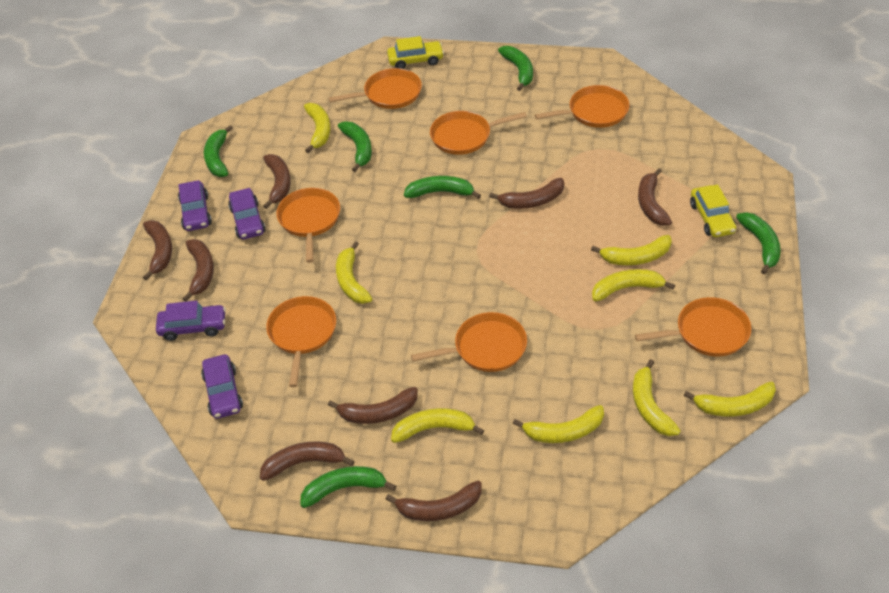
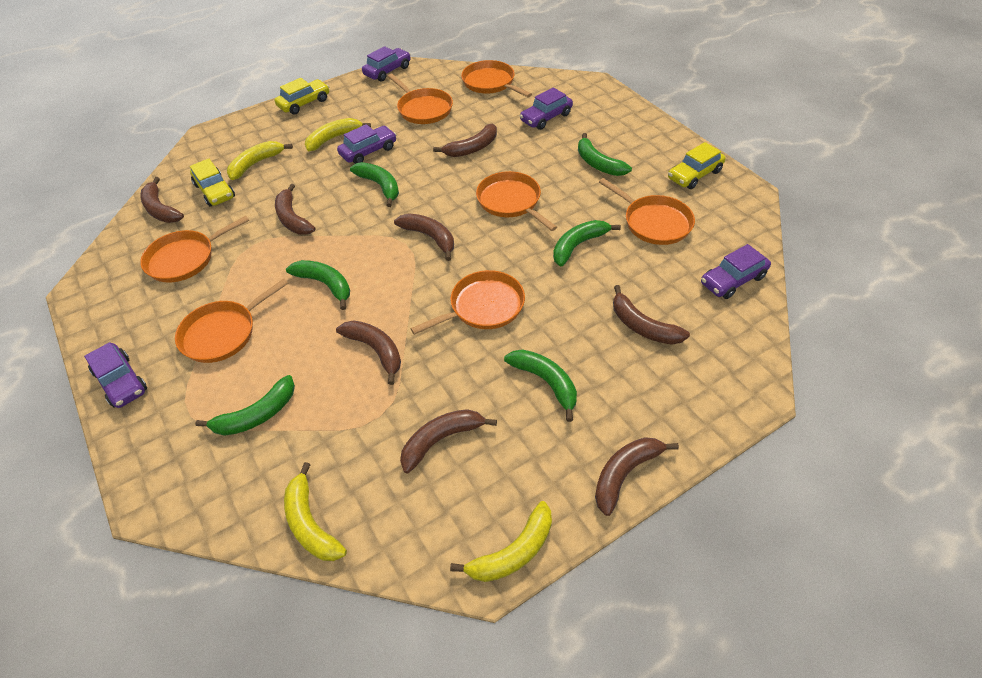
purple car: [156,301,226,341] [178,180,212,231] [201,354,243,419] [228,188,265,239] = 4 -> [84,342,147,408] [337,124,396,164] [362,46,411,81] [519,87,573,130] [701,244,771,299] = 5
yellow banana: [304,103,331,153] [336,241,373,304] [391,408,484,443] [513,405,604,443] [591,235,672,265] [592,269,675,301] [633,359,681,436] [684,382,776,417] = 8 -> [227,141,293,180] [284,462,347,561] [305,118,371,151] [450,501,552,582] = 4
yellow car: [387,36,444,69] [690,185,736,237] = 2 -> [190,158,235,206] [275,78,329,115] [668,142,726,189] = 3

